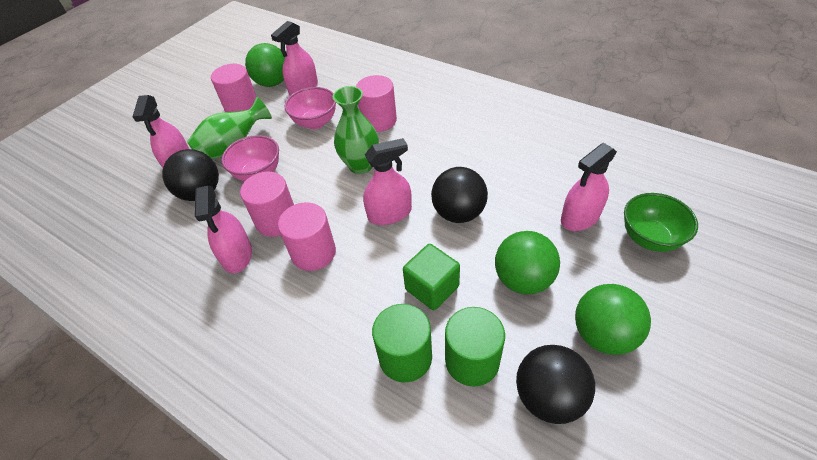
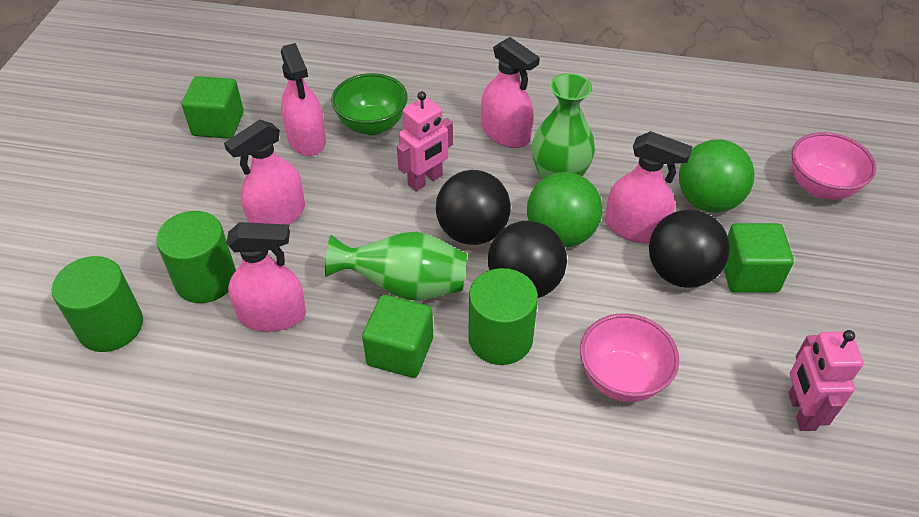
green ball: [245,43,285,87] [495,231,560,294] [575,284,651,355] = 3 -> [527,172,603,247] [679,139,755,212] = 2
green cube: [403,244,460,310] = 1 -> [182,76,244,139] [362,295,433,378] [724,223,794,293] = 3
green cylinder: [372,304,432,382] [445,307,505,387] = 2 -> [52,256,143,352] [156,211,236,303] [468,268,538,365] = 3
pink cylinder: [211,64,256,112] [240,172,294,237] [278,202,336,271] [356,75,397,132] = 4 -> none = 0
pink robot: none = 0 -> [397,91,453,191] [788,330,864,431] = 2

